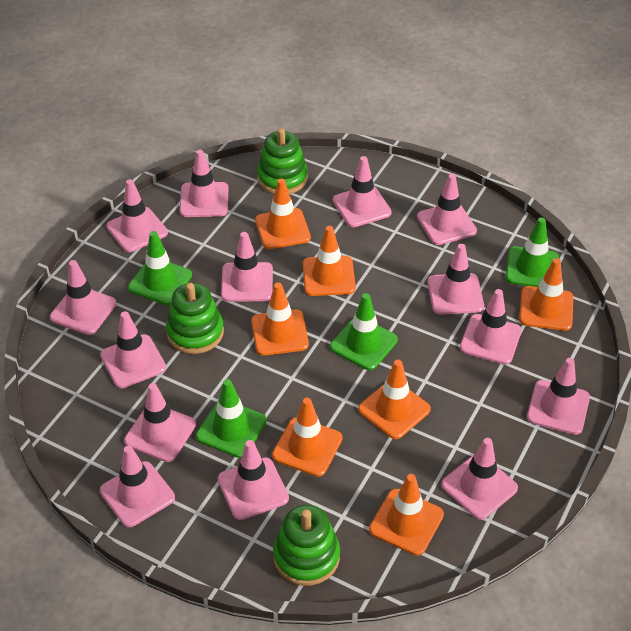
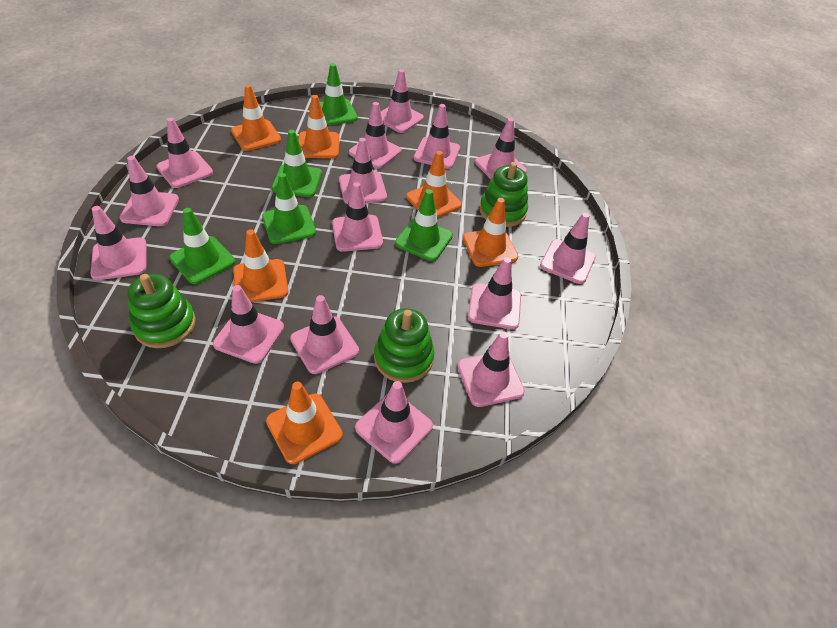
green traffic cone: [128,231,192,305] [196,379,267,458] [330,293,398,370] [506,217,559,287] = 4 -> [170,208,235,284] [262,173,316,244] [272,130,322,197] [320,63,358,126] [395,189,453,261] = 5
orange traffic cone: [251,282,309,356] [255,178,311,249] [272,398,342,477] [303,226,356,296] [358,360,431,439] [369,474,444,556] [519,258,573,331] = 7 -> [231,85,281,151] [233,229,288,302] [266,382,343,464] [298,95,339,158] [406,151,462,218] [463,198,518,267] = 6
pink traffic cone: [50,260,116,335] [100,311,166,388] [100,446,175,527] [106,179,168,252] [124,383,196,462] [180,150,228,217] [218,440,289,520] [221,232,273,302] [333,156,392,227] [417,174,477,245] [427,244,484,315] [441,438,518,520] [460,289,522,364] [527,358,590,435] = 14 -> [91,206,147,280] [120,156,179,226] [157,118,213,188] [213,285,284,364] [290,295,359,374] [332,182,383,252] [339,138,387,204] [349,102,401,169] [355,381,433,464] [381,69,424,133] [414,104,460,169] [457,331,525,407] [468,257,521,329] [475,118,527,179] [540,213,596,284] = 15

